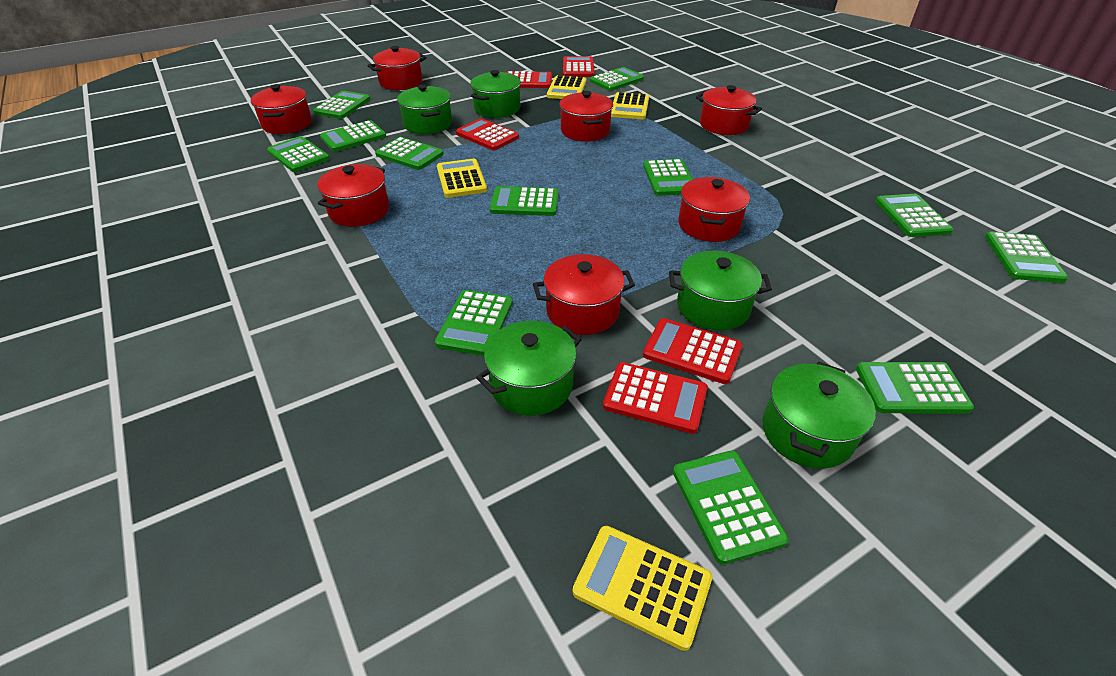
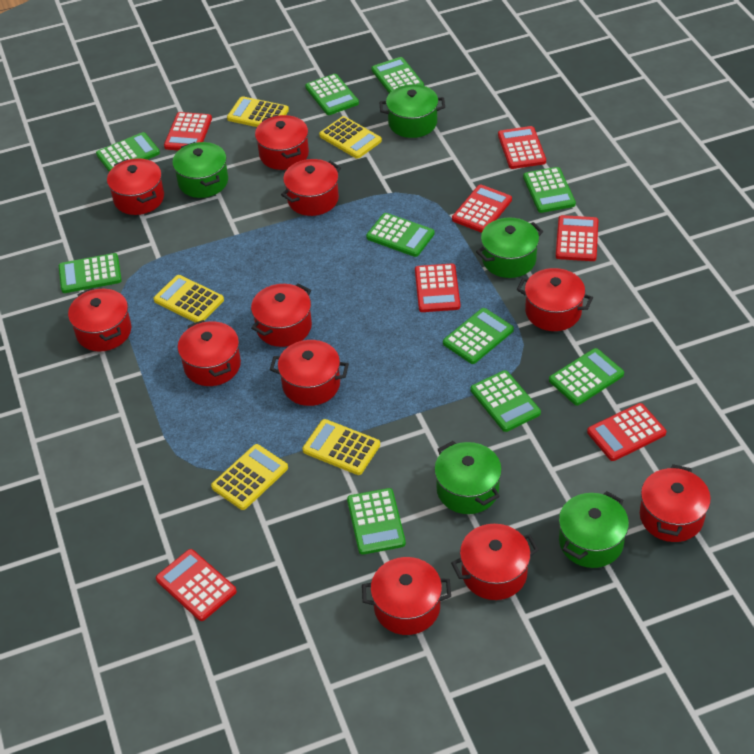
green calculator: [267,136,330,172] [313,91,371,119] [320,120,386,152] [375,137,444,170] [435,290,513,356] [490,186,559,216] [590,67,644,91] [643,159,693,196] [673,451,789,565] [856,362,974,413] [875,194,953,237] [985,232,1068,283] = 12 -> [59,253,122,293] [96,132,160,172] [305,74,359,115] [347,488,406,555] [366,213,434,257] [371,57,424,93] [443,308,514,364] [471,370,541,432] [523,167,576,213] [549,348,624,405] = 10
red calculator: [456,118,519,150] [506,71,552,88] [563,56,594,77] [603,362,708,434] [643,318,743,384] = 5 -> [156,549,237,621] [164,112,212,151] [415,263,460,312] [452,185,512,233] [498,126,546,169] [556,215,598,261] [587,403,666,461] = 7
red pot: [251,84,312,134] [317,164,389,227] [368,46,426,90] [533,254,635,335] [559,91,613,142] [678,177,750,242] [696,85,762,135] = 7 -> [68,288,131,351] [107,158,164,215] [178,320,241,386] [251,284,312,347] [255,115,309,170] [270,340,349,406] [281,159,341,216] [362,557,451,635] [451,524,539,600] [517,268,593,331] [640,464,711,542] = 11
yellow calculator: [437,159,487,198] [547,75,586,99] [573,526,712,651] [611,92,649,119] = 4 -> [153,275,224,323] [211,444,288,510] [227,96,289,127] [302,419,380,475] [319,116,382,159] = 5

